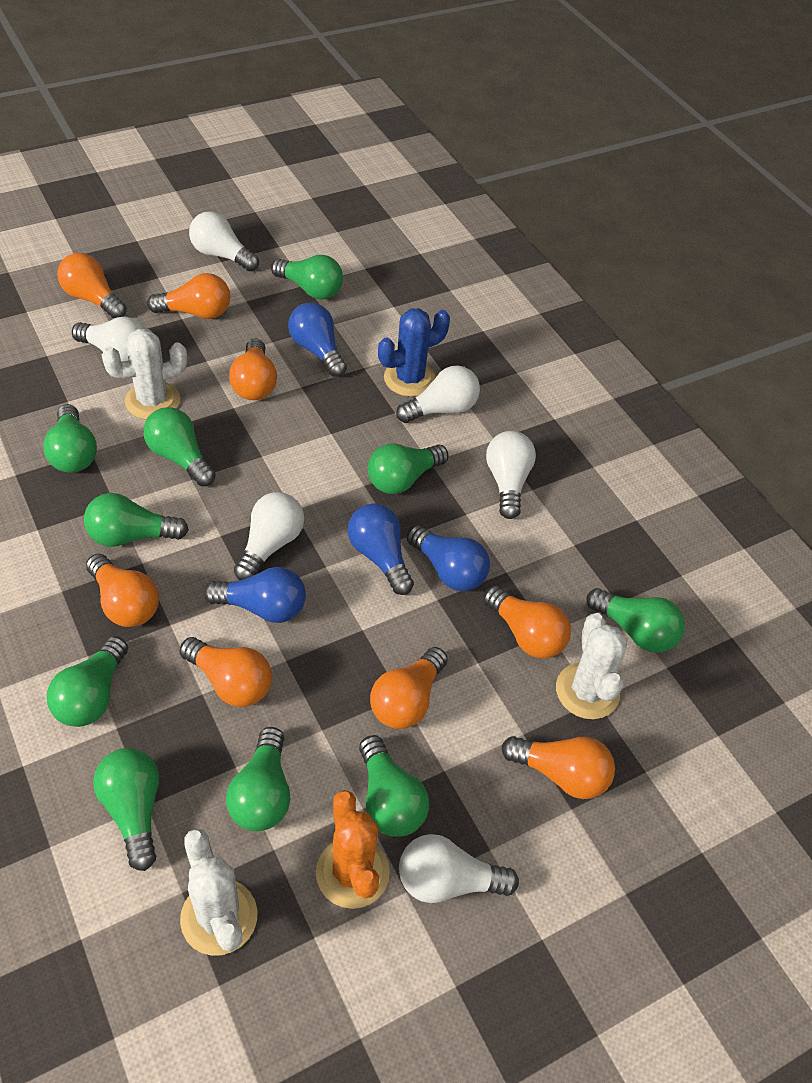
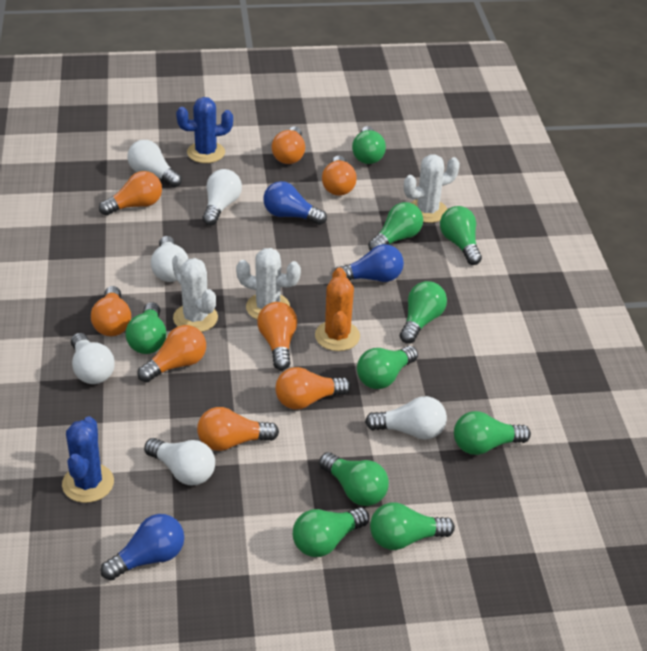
blue cactus: [378,308,450,397] = 1 -> [62,416,114,503] [176,97,233,163] = 2
blue light bulb: [204,567,306,623] [288,303,347,377] [348,503,414,595] [407,525,490,591] = 4 -> [101,514,184,580] [263,181,327,225] [335,244,404,282] = 3

